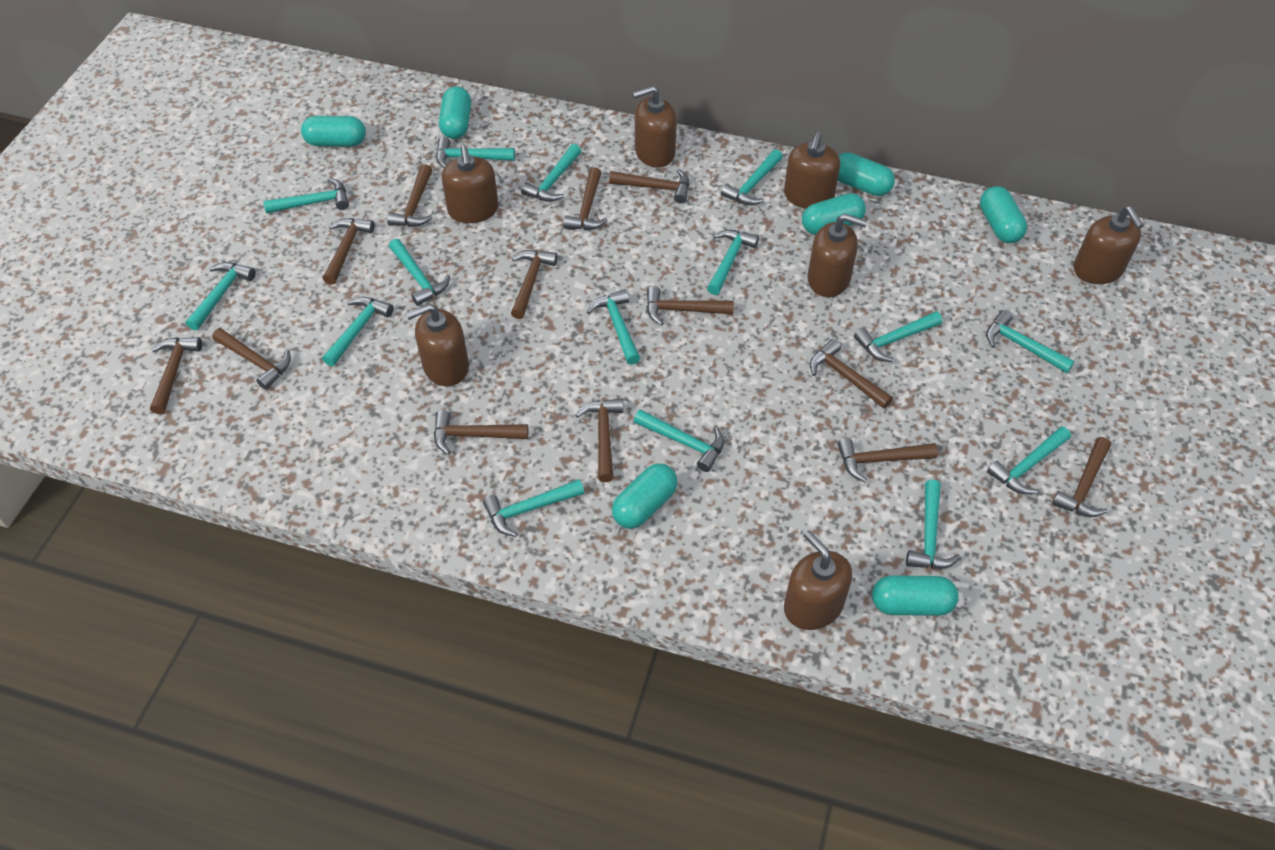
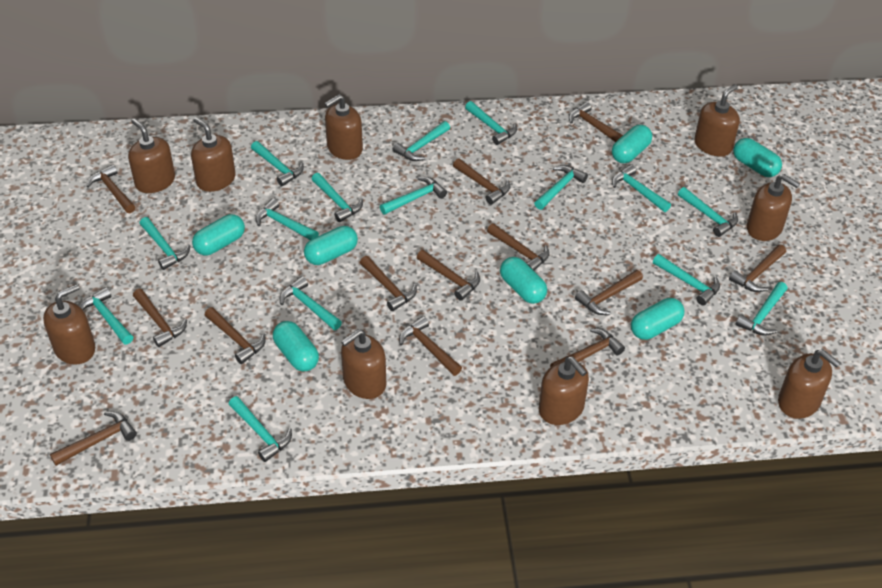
brown soap dispenser: [406,303,469,386] [442,146,498,223] [633,85,677,168] [784,132,840,209] [784,530,852,630] [807,214,867,297] [1074,206,1144,284] = 7 -> [43,284,95,365] [128,119,175,193] [191,117,236,192] [324,94,363,160] [341,329,386,399] [539,356,589,425] [694,84,740,156] [747,174,800,241] [778,349,841,419] = 9

